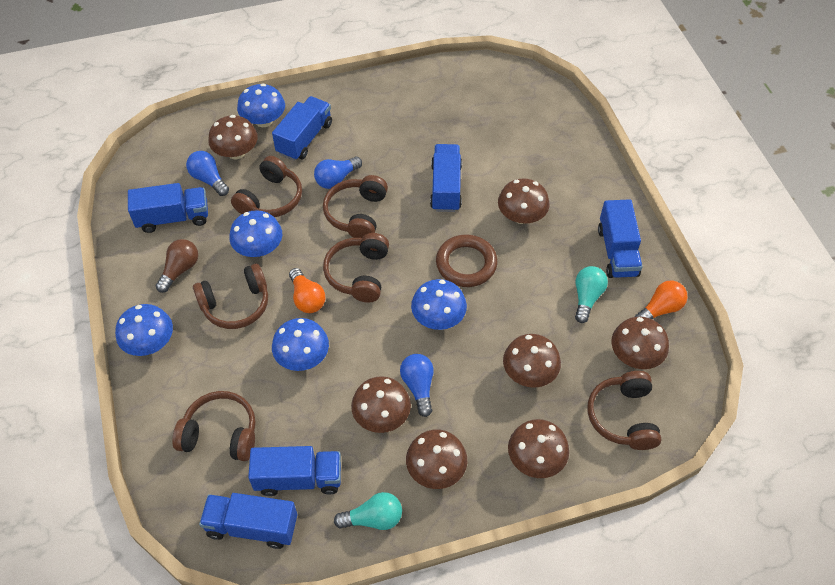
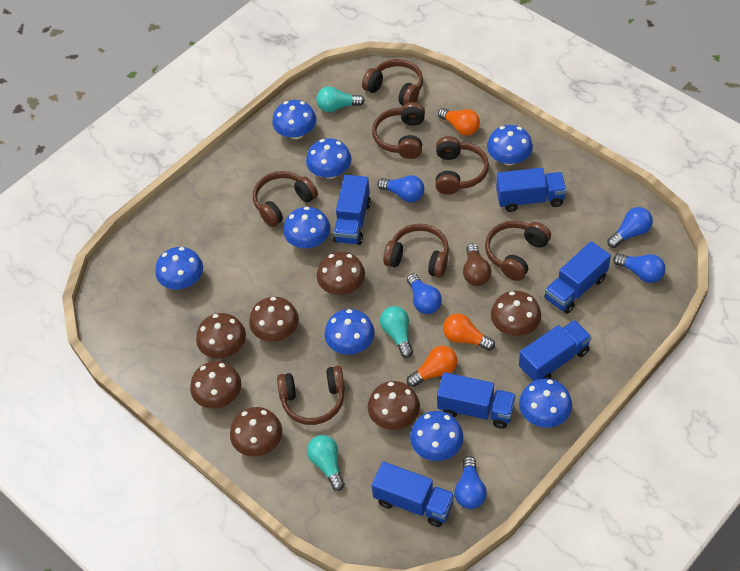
blue light bulb: [186,151,229,196] [314,157,362,189] [400,354,434,417] = 3 -> [377,175,424,202] [407,273,442,314] [454,456,487,509] [607,207,653,248] [613,253,665,283] = 5
blue mushroom: [115,304,173,356] [229,210,282,257] [237,83,285,127] [272,318,329,371] [411,279,467,330] = 5 -> [155,247,203,290] [272,100,316,139] [283,207,331,248] [306,138,351,179] [324,309,375,355] [410,411,463,461] [487,125,533,165] [519,378,572,428] = 8
brown headphones: [172,391,256,461] [193,264,268,329] [231,156,302,217] [323,175,388,238] [323,233,389,302] [587,371,662,450] = 6 -> [253,171,318,227] [277,366,345,425] [362,59,423,106] [372,102,425,159] [383,224,449,278] [435,136,489,195] [485,221,551,281] = 7
brown ring: [436,234,497,287] = 1 -> none = 0
orange light bulb: [289,268,326,313] [635,281,687,319] = 2 -> [407,346,457,387] [438,108,480,136] [443,313,495,351] = 3
turquoise light bulb: [334,492,402,530] [575,266,608,323] = 2 -> [307,435,345,491] [316,87,365,112] [380,306,413,358] = 3

